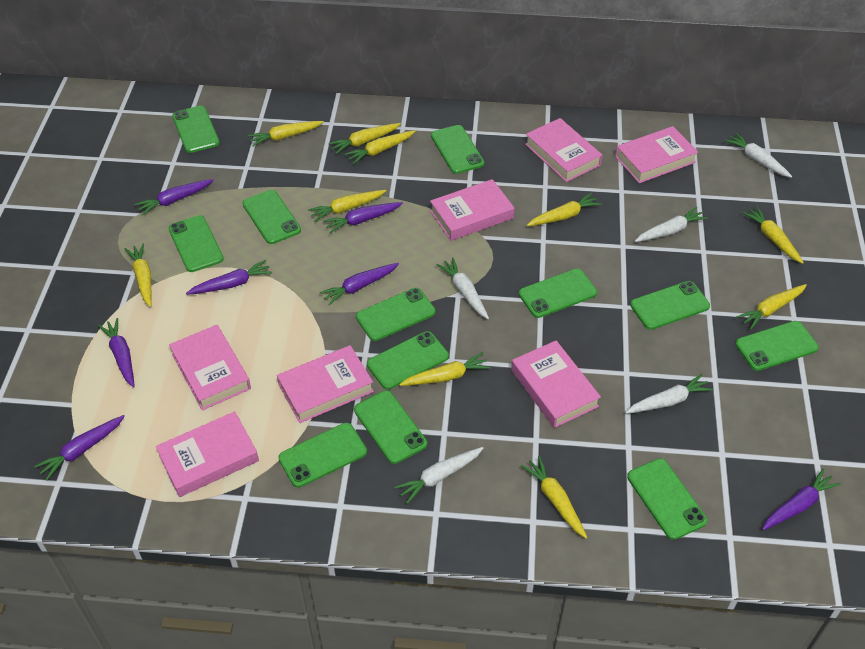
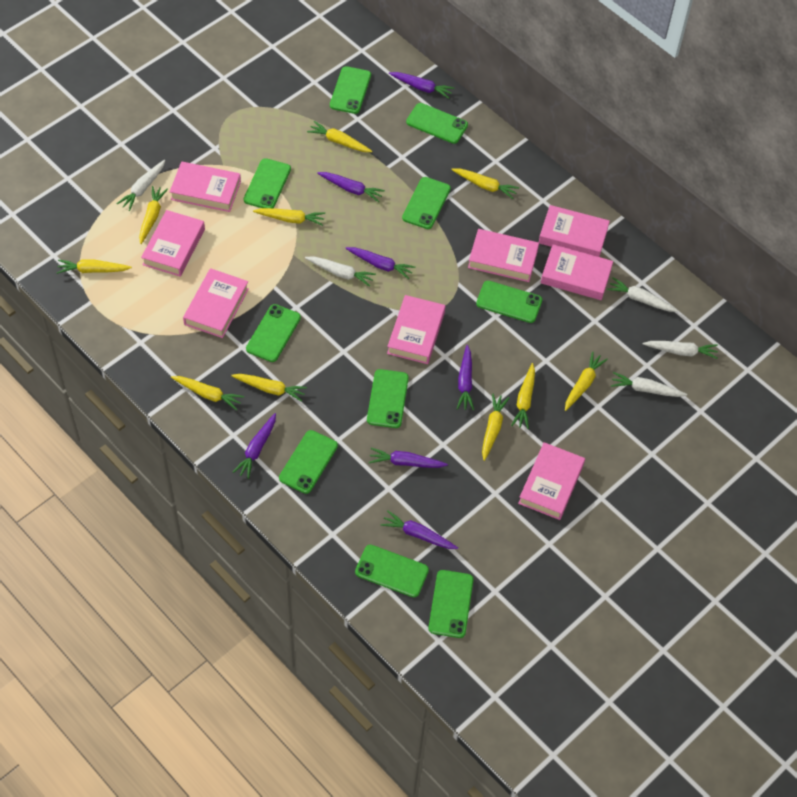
green phone: [168,215,224,272] [172,106,219,153] [243,190,301,244] [278,423,367,488] [354,390,427,464] [356,288,435,341] [367,331,449,390] [431,125,484,174] [519,268,597,318] [627,458,707,540] [630,281,710,330] [735,321,819,371] = 12 -> [244,158,291,208] [246,304,301,362] [279,430,338,494] [330,66,371,114] [355,545,429,597] [367,369,409,428] [402,177,451,229] [406,103,468,144] [428,570,474,638] [476,281,542,323] = 10
pink book: [156,411,259,497] [169,325,251,410] [277,345,374,423] [430,179,514,241] [511,340,601,428] [525,118,602,182] [615,126,698,183] = 7 -> [141,210,205,277] [170,161,241,212] [183,268,249,338] [387,295,445,364] [468,229,539,282] [518,442,585,520] [539,205,610,257] [541,244,613,300] = 8

